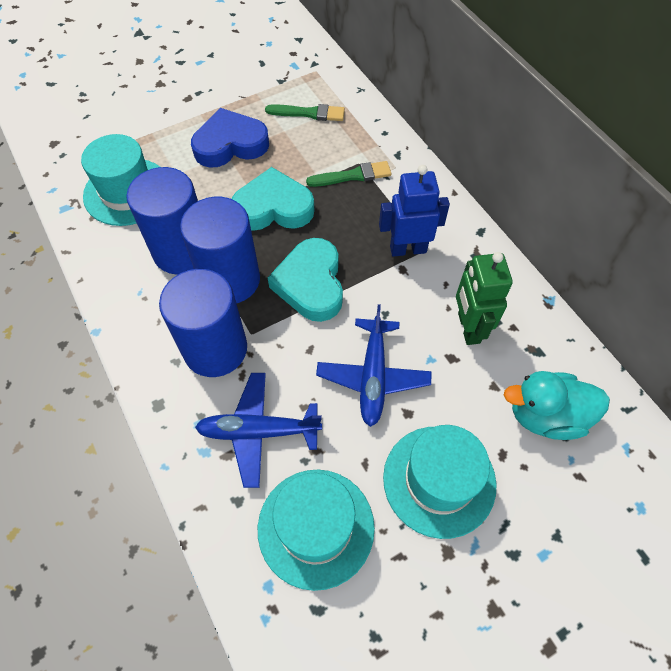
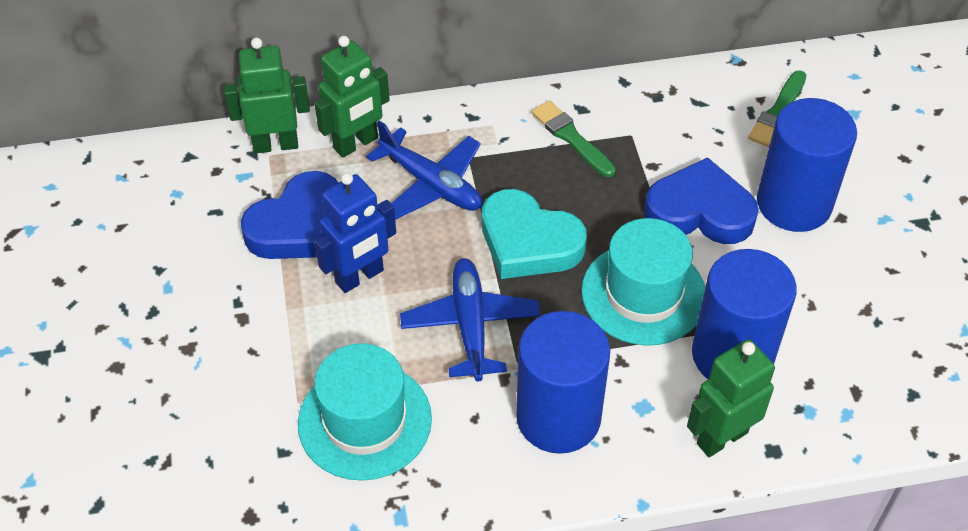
blue heart: [191,108,269,168] = 1 -> [241,171,338,259] [644,157,758,244] = 2
green robot: [456,252,513,345] = 1 -> [224,38,310,153] [314,36,390,158] [687,339,775,457] = 3
turquoise duck: [504,371,610,440] = 1 -> none = 0
turquoise hat: [81,134,160,226] [258,470,375,591] [383,425,497,539] = 3 -> [298,343,432,481] [581,218,705,346] = 2
turquoise heart: [232,167,314,231] [268,238,343,322] = 2 -> [482,189,587,279] = 1

